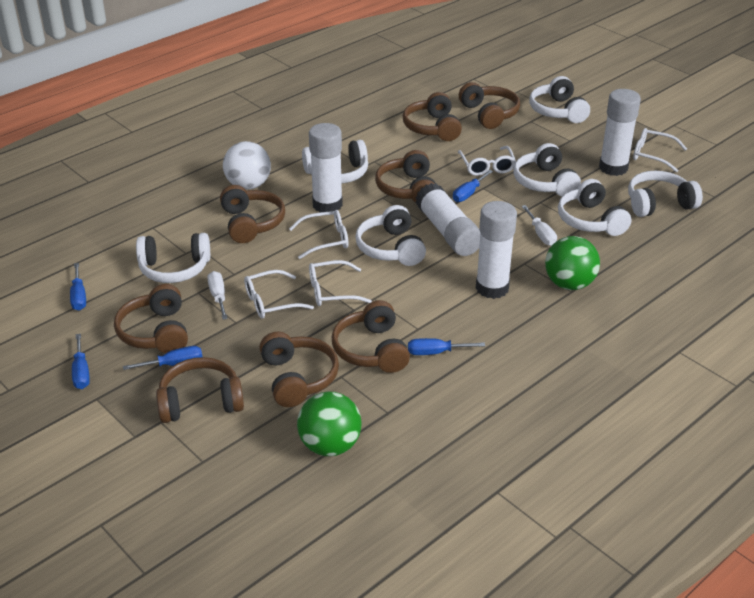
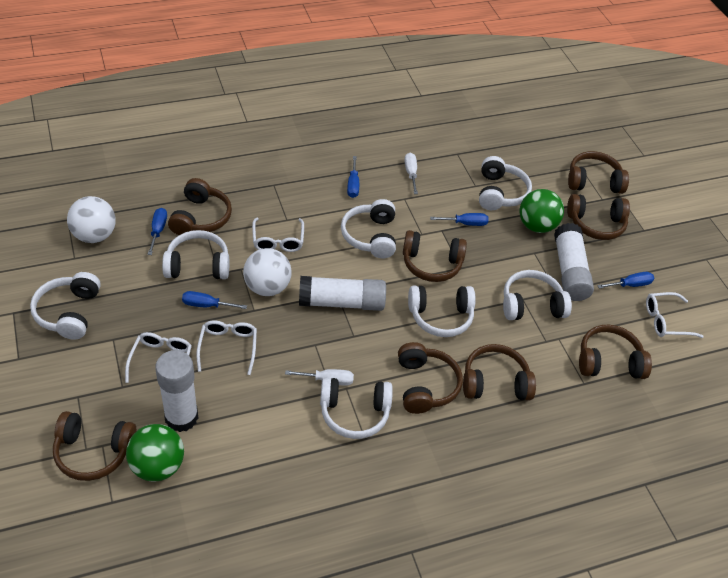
white ball: [223,141,271,190] = 1 -> [67,196,116,243] [243,248,292,296] = 2
white glasses: [244,270,314,318] [289,210,348,259] [309,260,372,306] [458,146,516,176] [633,128,687,172] = 5 -> [125,332,192,383] [196,320,257,375] [252,217,304,252] [646,292,704,338] = 4
white glue stick: [309,123,343,212] [416,183,480,256] [476,201,517,299] [599,89,641,176] = 4 -> [155,350,198,432] [299,276,386,311] [554,223,594,301] = 3

